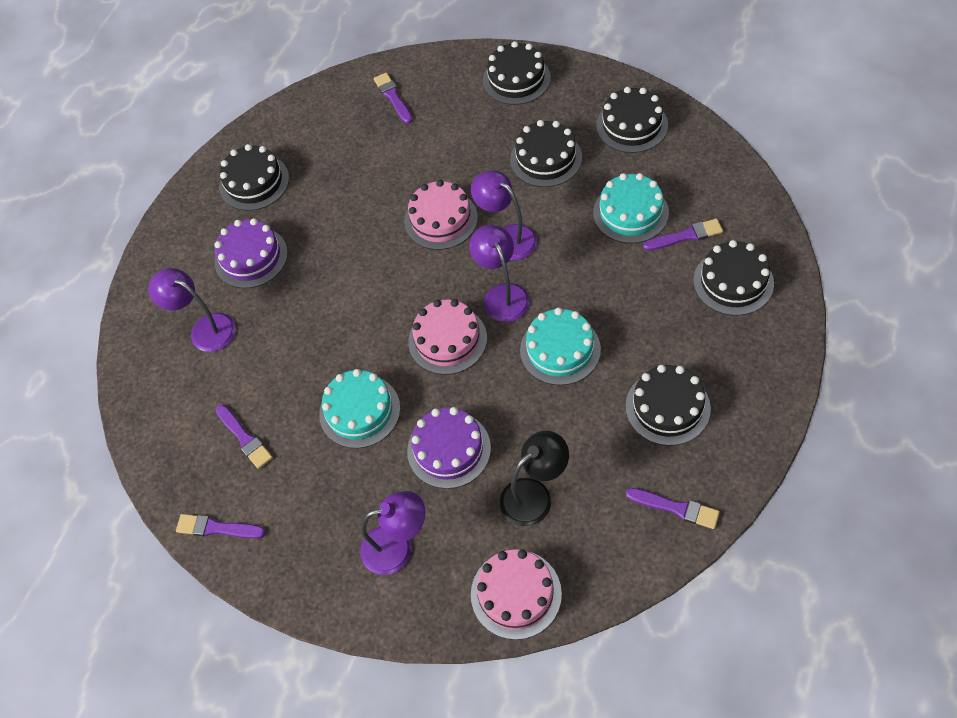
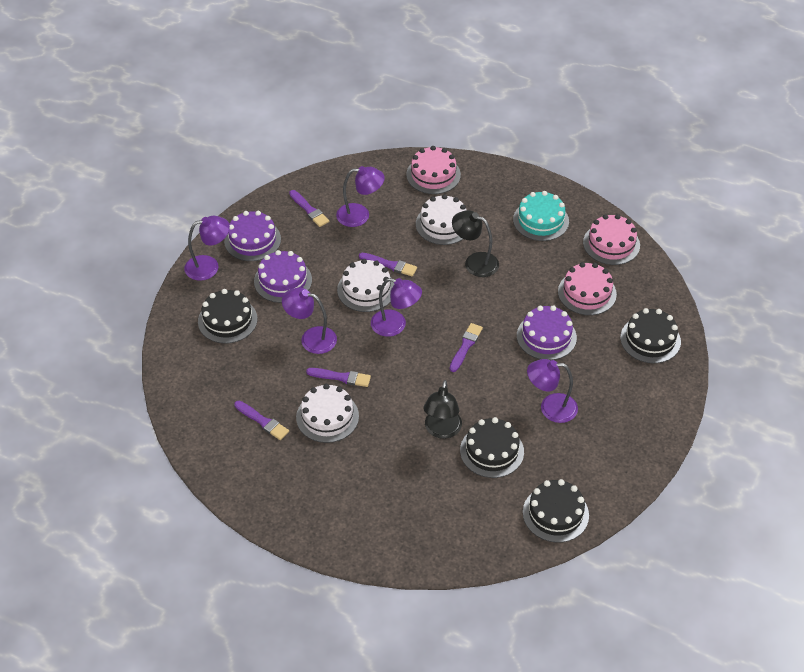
black cake: [219,144,289,211] [483,41,551,105] [510,120,582,187] [596,87,668,153] [625,365,711,446] [693,240,774,316] = 6 -> [198,289,258,343] [460,417,524,478] [523,479,589,543] [620,308,681,363] = 4
black lamp: [500,431,569,526] = 1 -> [423,380,462,439] [452,210,499,277] = 2
purple cake: [214,218,288,288] [407,407,491,489] = 2 -> [224,211,281,261] [254,250,312,303] [517,305,577,360] = 3
purple lamp: [149,268,236,352] [360,491,425,575] [469,225,530,322] [471,170,537,260] = 4 -> [184,216,230,281] [282,288,337,354] [336,166,385,227] [371,278,422,337] [527,359,578,423] = 5
turquoise cake: [319,369,400,448] [520,308,601,385] [593,173,669,243] = 3 -> [513,191,569,241] = 1
white cake: none = 0 -> [296,384,359,443] [337,259,395,312] [416,194,466,245] = 3

